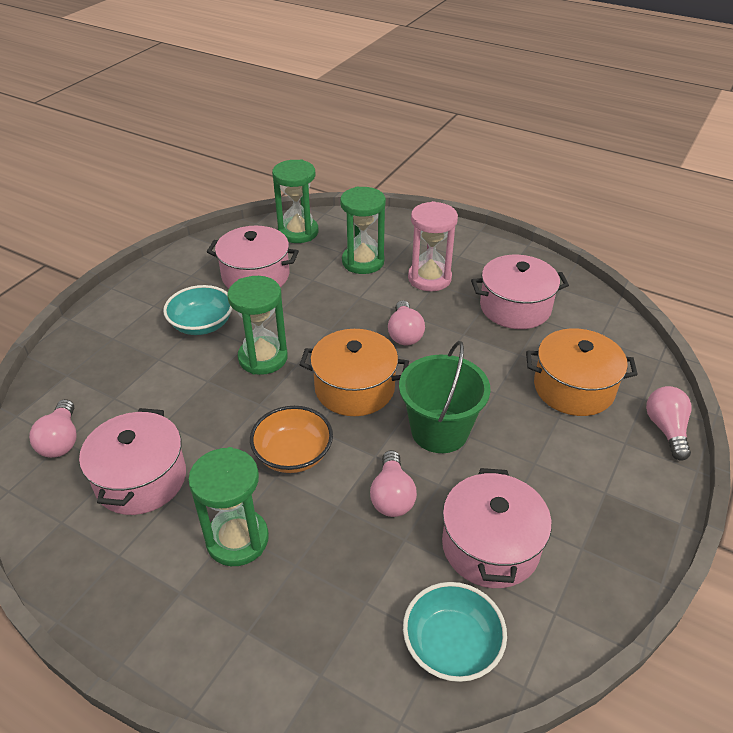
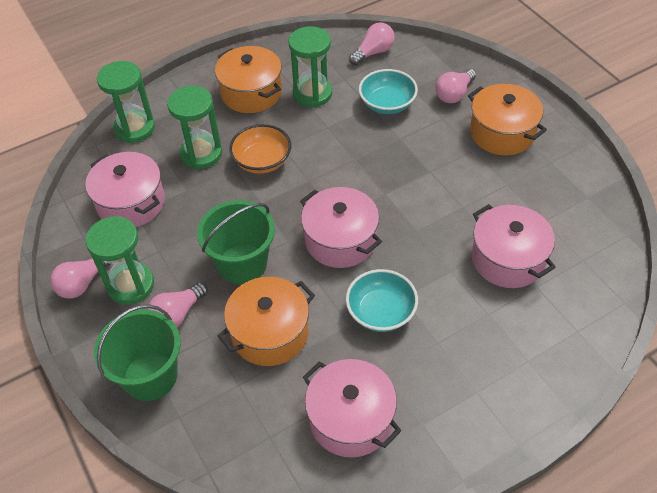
green bucket: [399,341,491,453] = 1 -> [94,304,181,401] [197,200,275,284] = 2
orange pot: [300,329,409,416] [526,329,638,416] = 2 -> [215,46,282,113] [218,277,315,366] [468,84,547,155] = 3
pink hourglass: [408,201,458,291] = 1 -> none = 0

